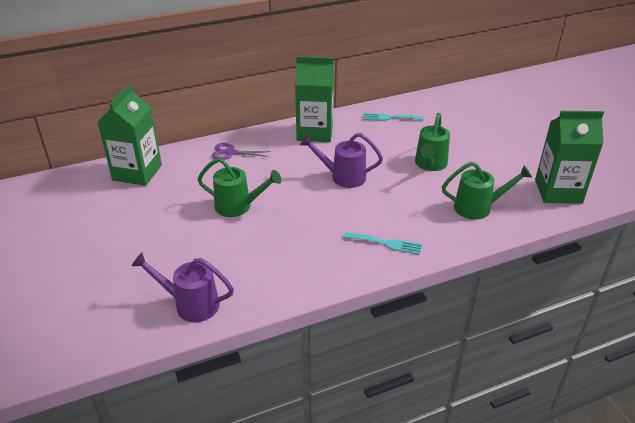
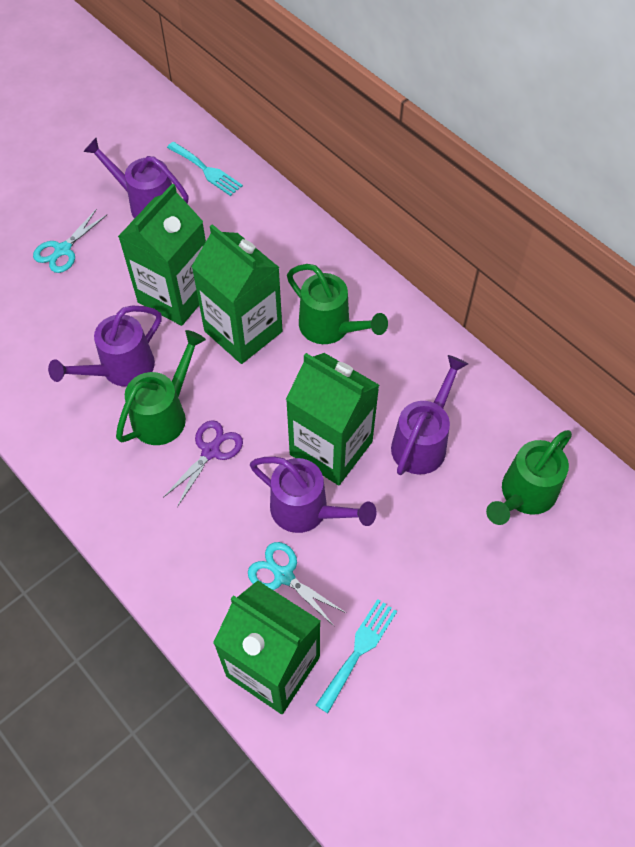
green carton: [98,85,162,186] [295,56,334,142] [535,111,604,204] = 3 -> [118,183,206,326] [191,224,282,364] [213,581,321,714] [286,353,379,485] = 4
purple watering can: [131,252,234,322] [300,133,383,188] = 2 -> [48,306,162,387] [83,138,188,219] [250,457,377,533] [391,355,468,475] = 4
turquoise scissors: none = 0 -> [33,209,107,273] [248,542,346,627] = 2

